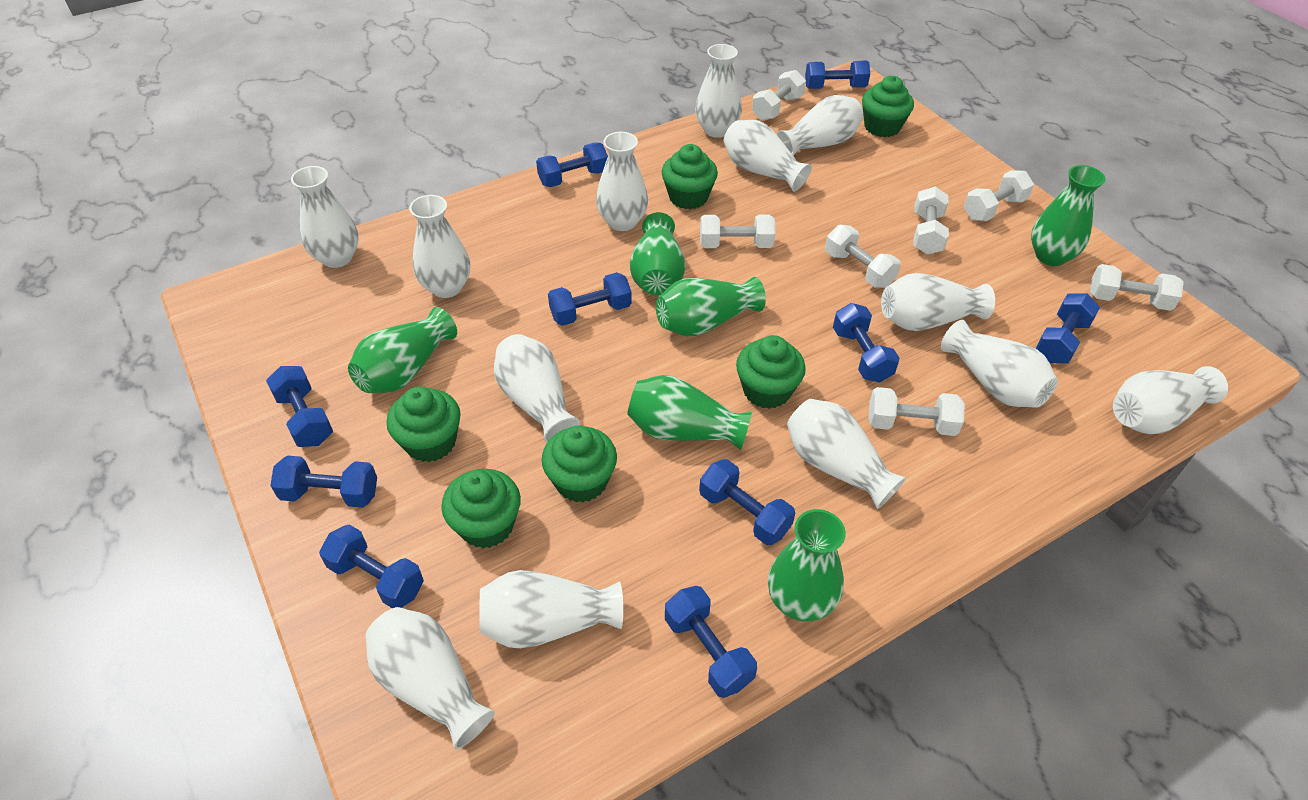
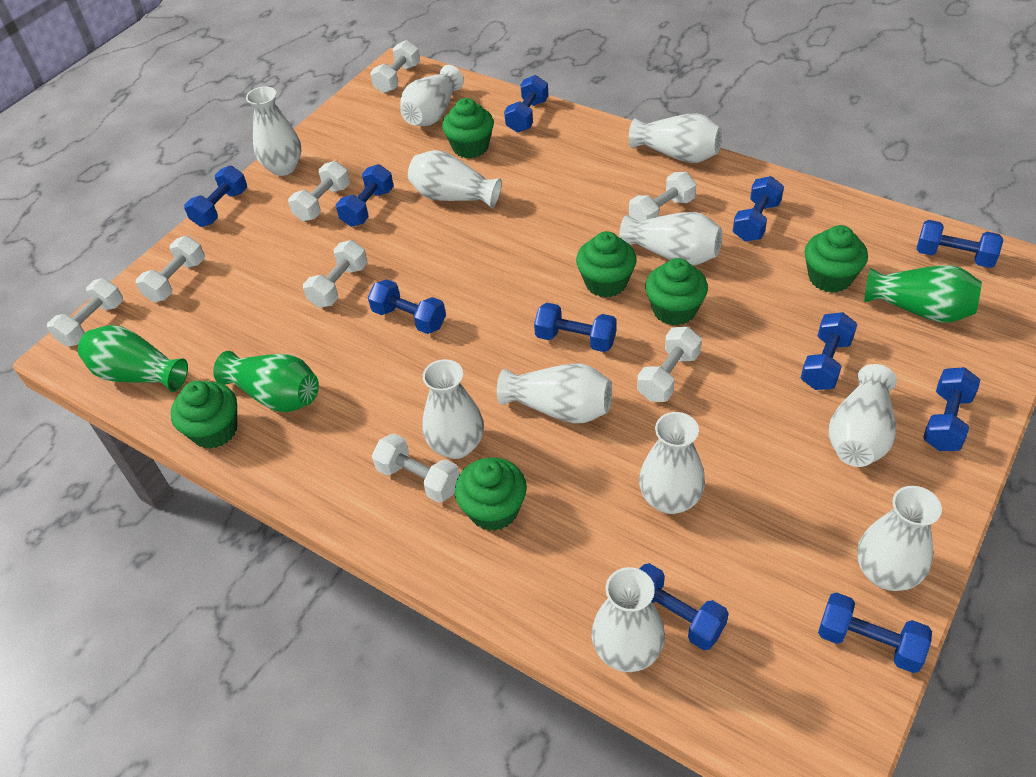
blue dumbbell: [266,366,333,447] [270,455,377,508] [319,524,424,608] [536,142,608,187] [548,272,632,326] [665,586,757,698] [699,459,795,545] [805,61,870,89] [833,303,900,383] [1036,293,1100,363] = 10 -> [184,166,247,227] [336,164,394,227] [368,279,446,334] [504,75,549,133] [534,303,617,352] [639,563,729,650] [733,176,784,242] [801,312,857,390] [818,592,932,673] [917,220,1003,268] [923,367,980,451] = 11
green vase: [348,307,457,393] [627,375,752,450] [630,212,685,295] [656,277,766,336] [768,509,846,621] [1031,165,1106,266] = 6 -> [78,325,188,392] [213,351,319,412] [864,265,982,323] = 3
white dumbbell: [700,215,776,248] [752,70,806,120] [825,225,901,288] [868,387,965,436] [913,186,949,255] [964,171,1034,221] [1090,264,1184,311] = 7 -> [47,278,123,347] [136,236,205,302] [288,161,350,221] [303,240,368,308] [370,40,420,93] [372,433,460,503] [629,172,696,221] [637,327,702,402] = 8
white vase: [291,166,359,268] [365,607,495,749] [409,195,470,298] [480,570,623,649] [494,334,580,443] [596,132,648,231] [695,44,742,138] [724,120,812,192] [777,95,863,156] [787,399,906,509] [881,273,995,331] [941,320,1058,408] [1113,366,1228,434] = 13 -> [246,86,301,176] [400,65,464,126] [408,150,502,208] [422,359,484,459] [497,363,612,424] [591,567,665,672] [619,212,722,265] [629,113,722,163] [639,412,705,514] [829,364,897,467] [857,486,942,591] = 11

